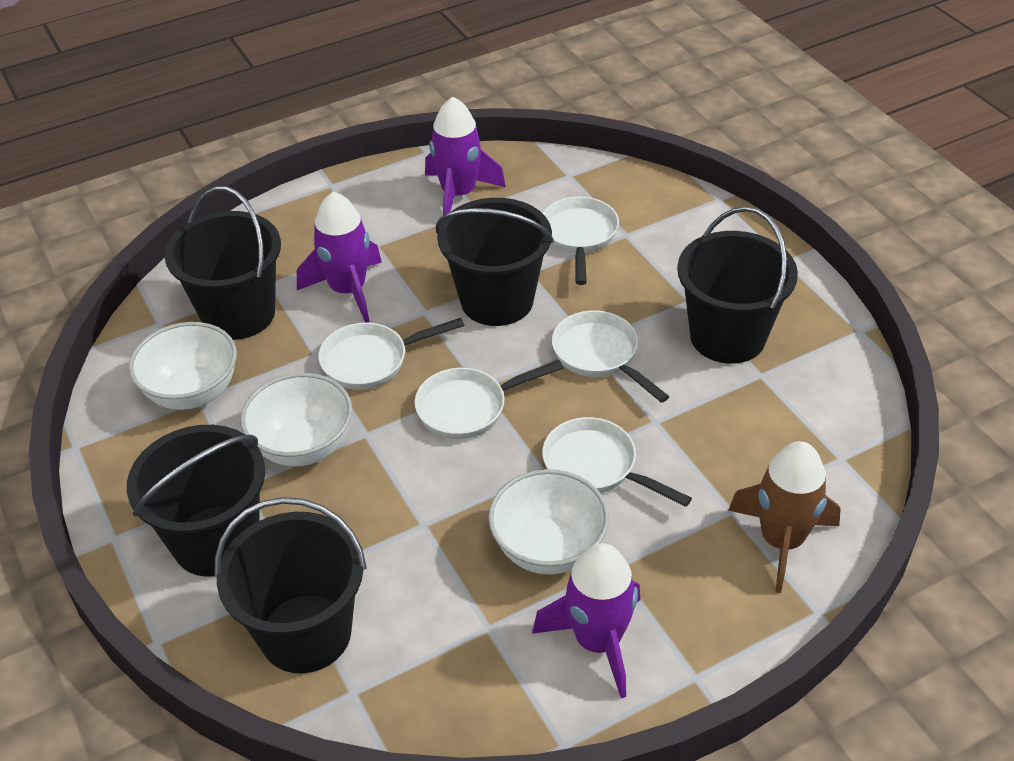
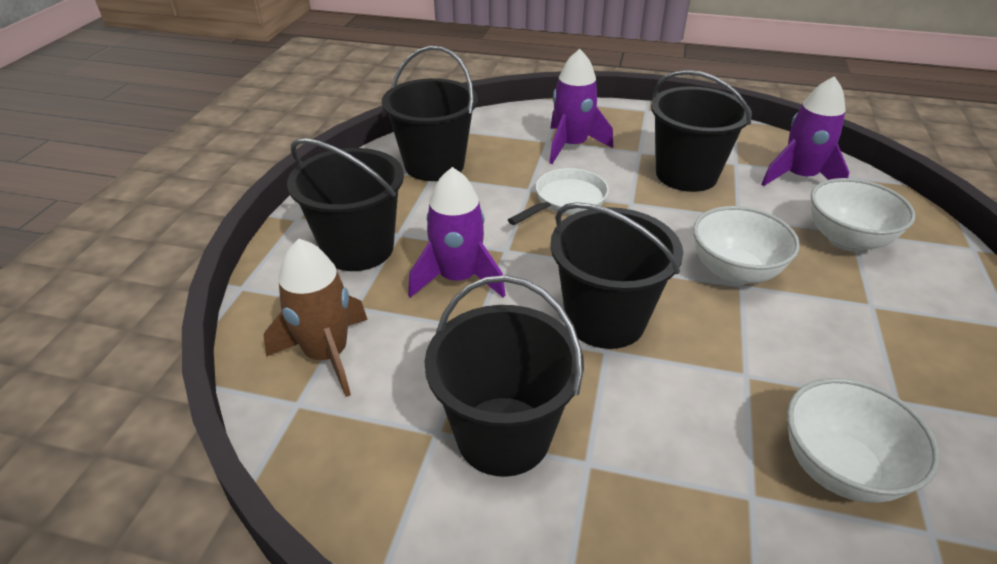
white pan: [318,318,465,390] [415,360,563,439] [542,417,692,507] [543,196,619,285] [552,310,669,403] = 5 -> [508,168,609,225] = 1

